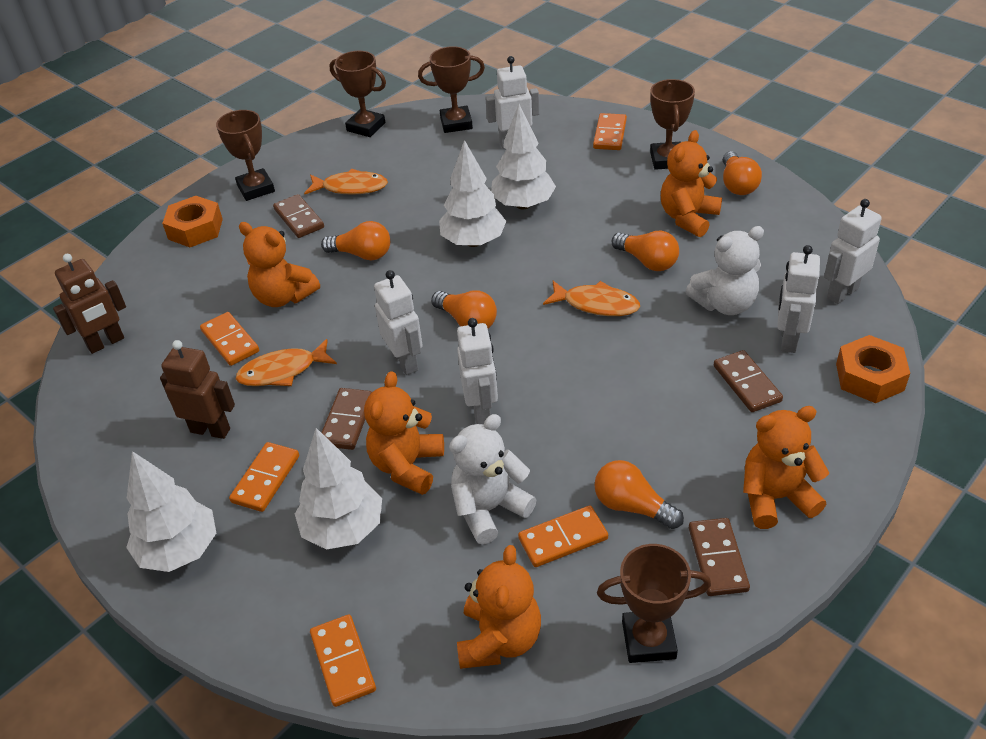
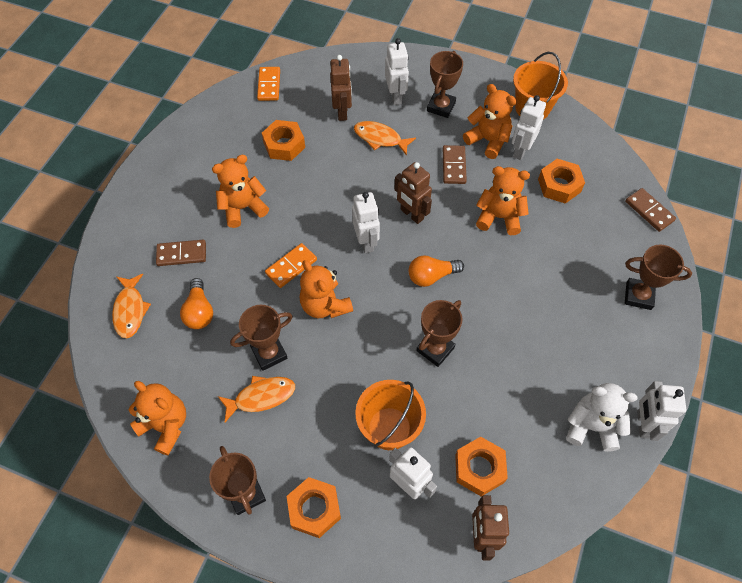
brown domino: [273,194,324,238] [321,388,372,450] [689,518,750,596] [714,350,783,412] = 4 -> [156,240,206,266] [443,145,467,184] [625,188,676,232] = 3
brown robot: [53,254,126,354] [160,340,235,439] = 2 -> [330,55,352,121] [394,162,432,224] [472,495,509,560] = 3
orange bucket: none = 0 -> [355,380,426,450] [513,52,568,120] = 2
orange domino: [200,312,259,366] [229,442,299,512] [310,615,376,707] [518,506,608,567] [593,113,627,150] = 5 -> [257,67,280,101] [265,243,317,288] = 2
orange light bulb: [321,221,390,260] [431,290,497,328] [594,460,684,529] [612,231,679,271] [723,151,762,195] = 5 -> [180,278,213,329] [409,255,464,287] = 2
orange nut: [162,196,223,247] [836,335,910,403] = 2 -> [262,120,305,161] [287,477,341,538] [455,437,508,497] [538,159,585,204] = 4
white teddy bear: [449,414,536,544] [686,226,764,315] = 2 -> [566,383,638,452] = 1
white tree: [126,451,216,572] [295,428,382,550] [439,140,506,247] [491,104,556,209] = 4 -> none = 0

